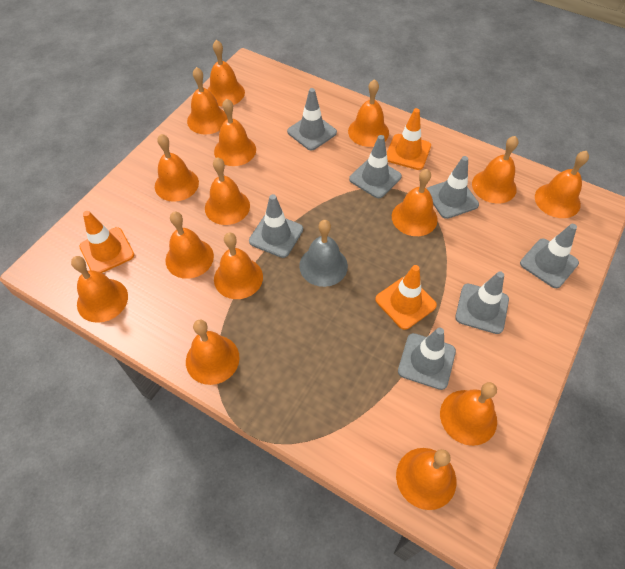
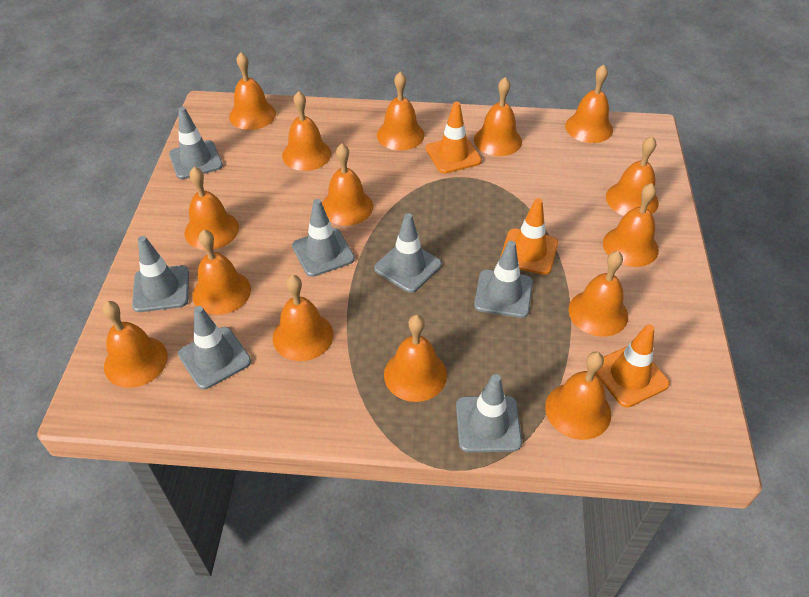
grey bell: [299,220,348,287] = 1 -> none = 0

